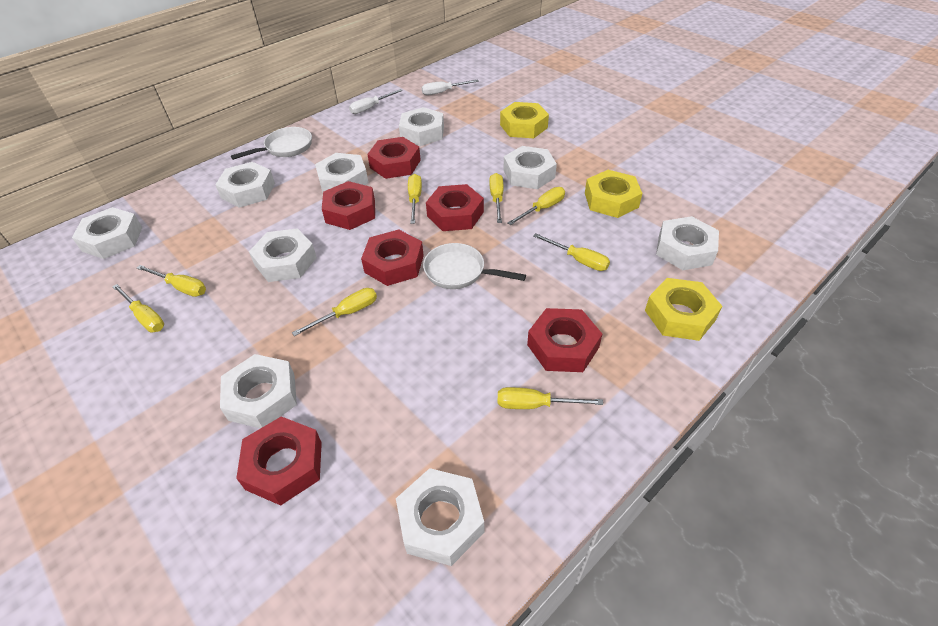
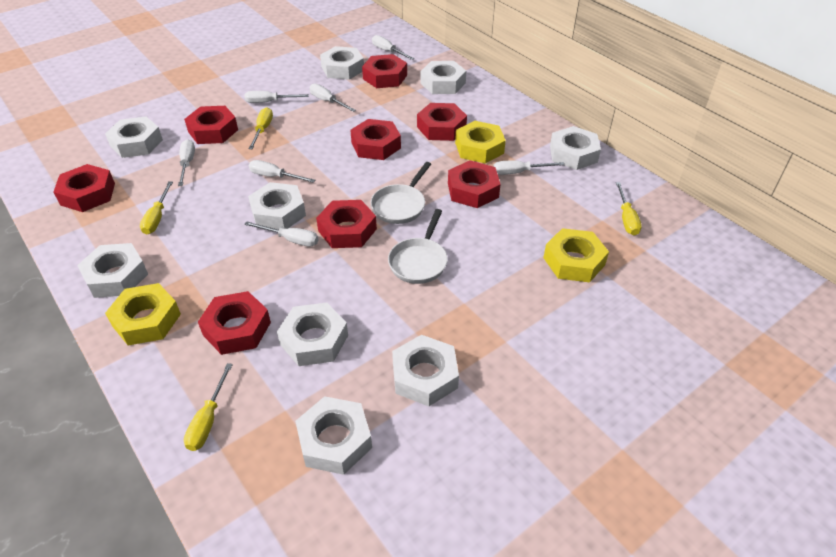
red nut: [236,417,322,506] [322,181,375,230] [361,230,424,286] [367,137,421,179] [426,184,484,231] [527,308,602,372] = 6 -> [53,164,115,212] [184,106,238,144] [198,291,271,355] [316,200,377,248] [350,119,401,160] [362,54,407,88] [417,103,467,141] [448,160,501,208] = 8
white screwdriver: [349,89,402,114] [422,80,479,95] = 2 -> [178,139,195,186] [244,221,319,247] [245,91,309,103] [249,160,315,183] [309,84,356,112] [372,35,414,60] [493,160,565,175] = 7
yellow screwdriver: [112,284,164,332] [137,265,206,297] [292,288,377,336] [408,174,422,224] [489,173,503,223] [497,387,603,409] [508,187,565,225] [533,233,610,271] = 8 -> [140,181,173,234] [184,363,233,451] [248,107,273,149] [616,182,642,235] = 4

